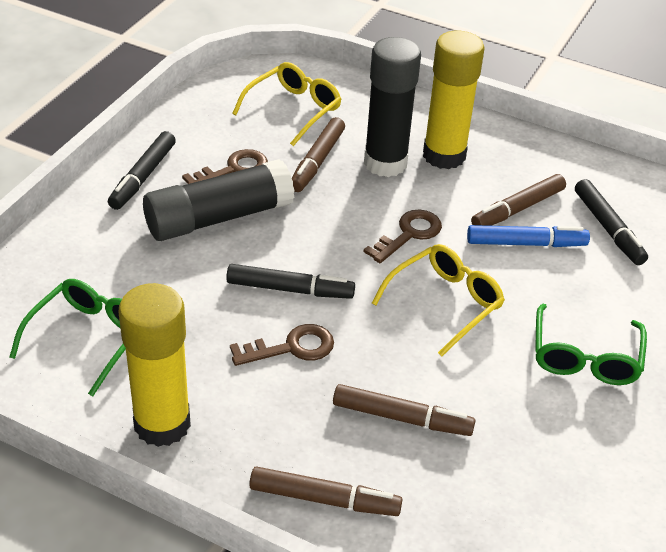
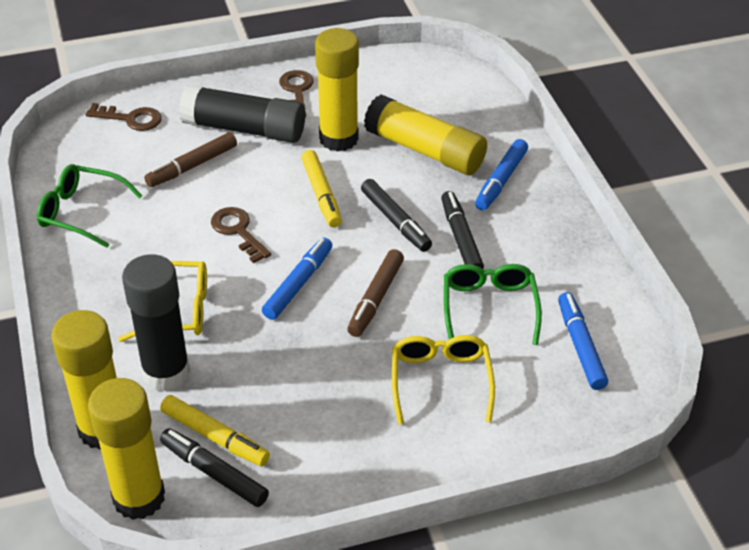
blue marker: [467,225,590,247] = 1 -> [262,238,332,320] [475,139,528,210] [558,292,608,390] = 3
brown marker: [249,466,403,516] [292,117,345,192] [333,384,475,436] [471,174,566,226] = 4 -> [144,132,237,187] [347,249,404,337] = 2
yellow glue stick: [119,283,191,447] [423,31,485,169] = 2 -> [51,310,117,449] [88,378,165,520] [315,28,359,152] [364,94,487,175] = 4
yellow marker: none = 0 -> [160,395,270,466] [301,150,342,227] = 2

